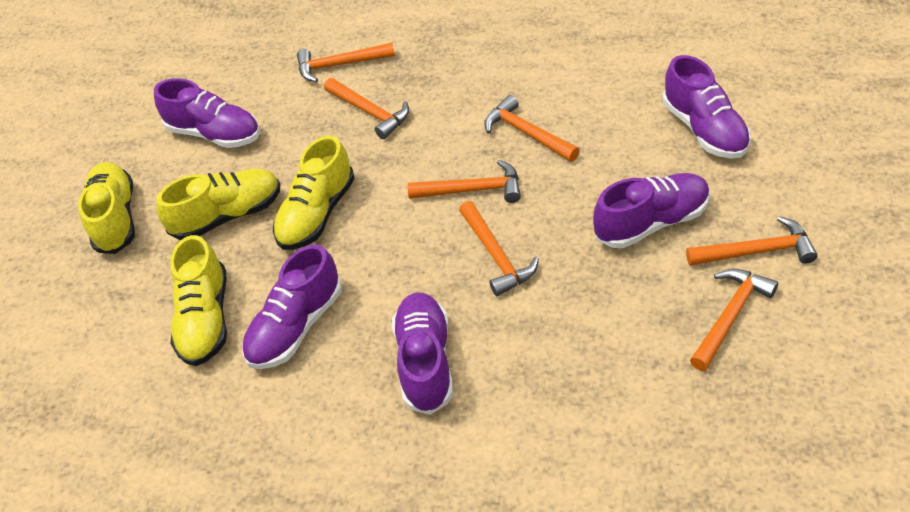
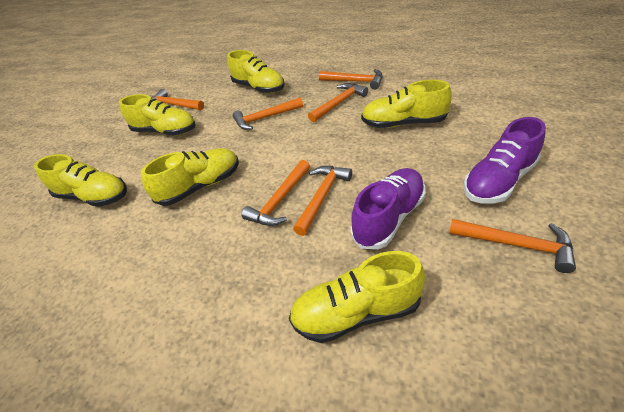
purple shoe: [154,78,260,148] [242,245,342,369] [392,293,453,415] [593,173,710,248] [663,55,751,159] = 5 -> [350,168,426,249] [463,117,546,203] = 2
yellow shoe: [78,162,135,254] [157,169,280,240] [170,235,227,366] [273,136,355,250] = 4 -> [34,154,127,207] [119,94,196,135] [141,148,239,206] [227,50,284,93] [289,251,425,343] [361,80,452,128] = 6

